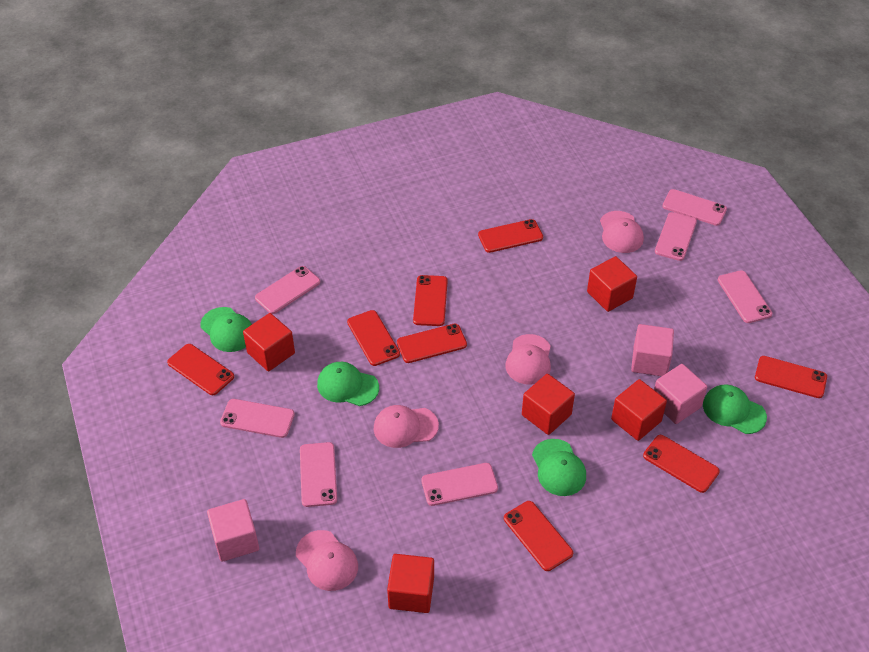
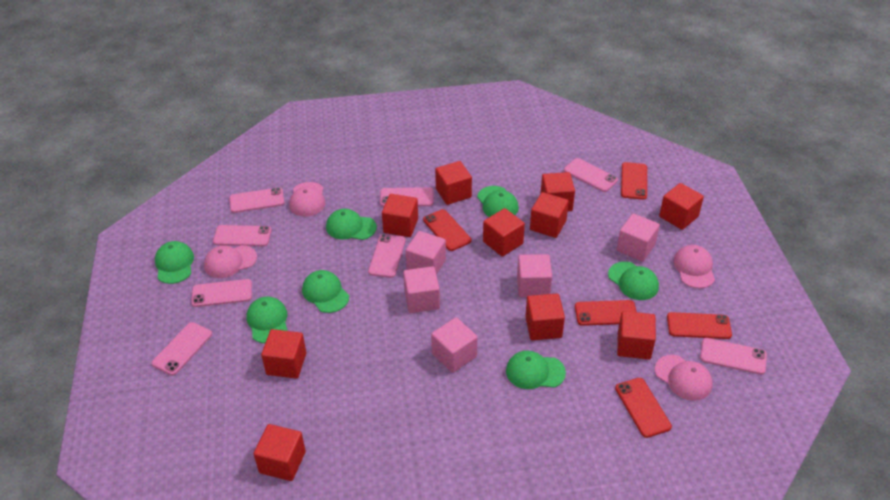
green cap: [200,307,252,352] [317,362,379,406] [532,439,586,496] [703,385,767,434] = 4 -> [155,241,194,284] [247,297,287,343] [302,270,349,313] [326,209,377,240] [477,186,519,217] [506,351,566,389] [608,262,659,300] = 7
pink cube: [207,499,259,562] [631,324,674,376] [654,364,707,424] = 3 -> [403,266,440,313] [406,231,446,275] [431,317,478,373] [517,254,552,298] [617,213,660,262] = 5
pink phone: [220,399,295,438] [255,266,320,314] [300,442,337,507] [421,463,498,506] [655,212,697,261] [662,189,727,226] [718,270,772,323] = 7 -> [152,322,212,375] [191,279,252,307] [213,225,272,246] [229,187,284,213] [368,234,406,278] [380,187,433,207] [564,158,618,192] [700,338,767,375] = 8
red cube: [243,313,295,371] [387,554,434,613] [522,374,575,435] [587,256,637,312] [611,379,667,441] = 5 -> [254,424,306,481] [261,329,306,379] [382,194,418,237] [435,161,472,205] [483,208,525,257] [525,294,565,340] [530,192,569,238] [541,172,575,211] [617,311,656,360] [659,183,704,230] = 10
red phone: [167,344,234,395] [347,310,400,366] [397,324,467,363] [413,275,448,326] [478,219,543,253] [504,501,573,571] [643,435,720,493] [755,356,827,398] = 8 -> [423,209,471,251] [575,300,637,326] [615,378,672,438] [621,162,647,200] [667,312,732,339] = 5

